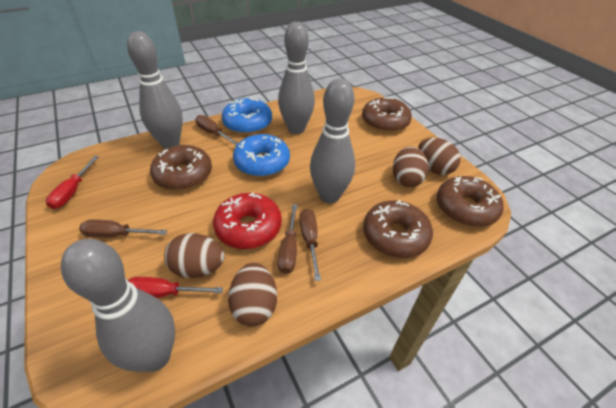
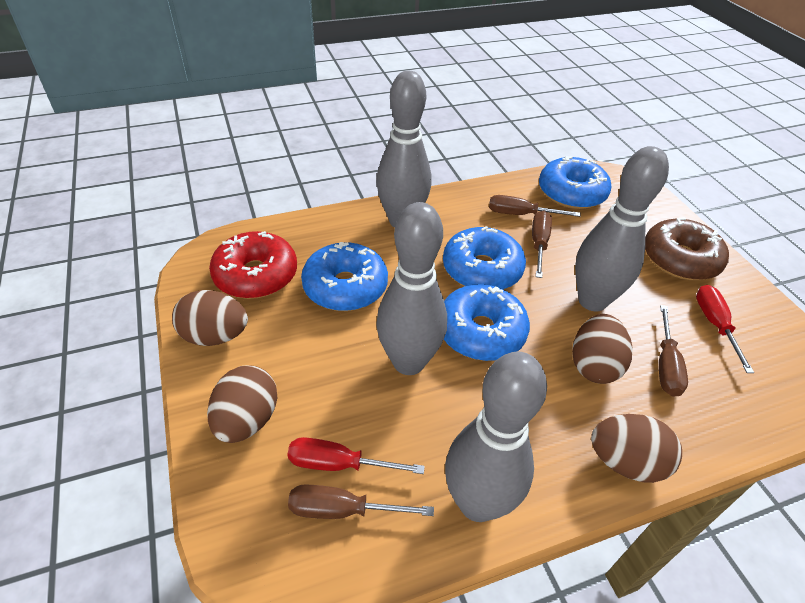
blue donut: [222,98,272,134] [233,134,290,177] = 2 -> [301,242,388,311] [443,226,526,289] [444,284,530,361] [539,156,611,209] = 4
brown donut: [150,145,212,190] [362,96,412,133] [363,200,433,258] [436,176,504,227] = 4 -> [645,217,729,280] = 1

